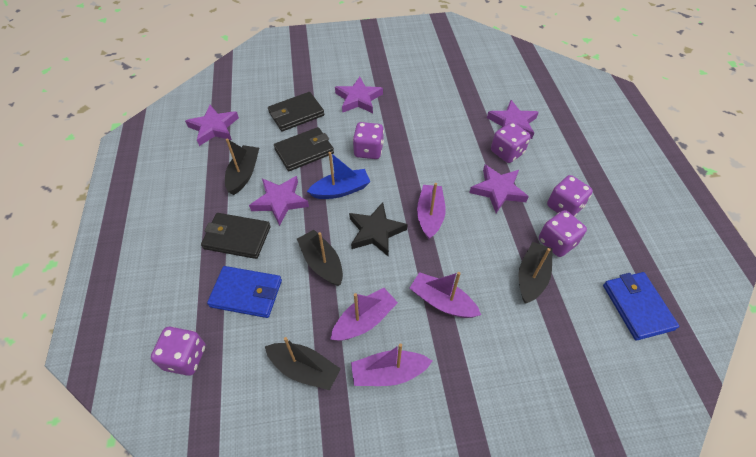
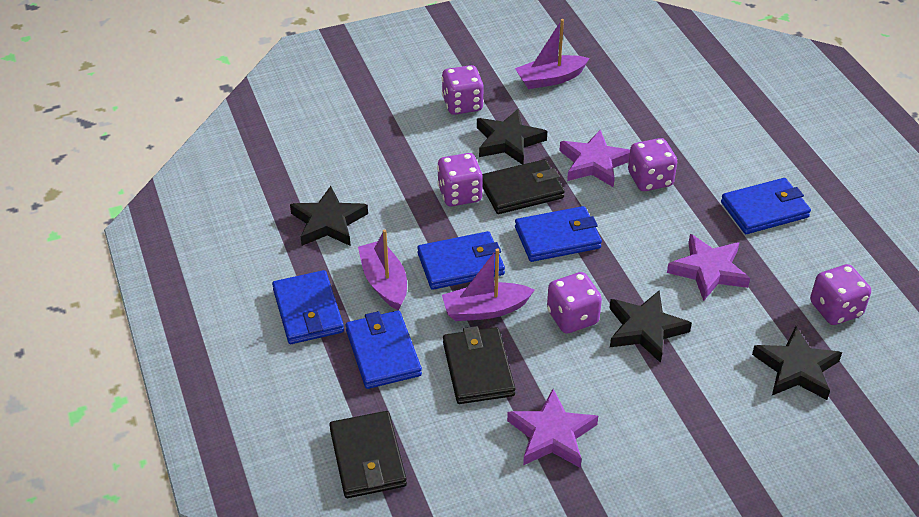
black boat: [225,139,259,195] [265,337,341,390] [297,230,343,286] [519,242,553,304] = 4 -> none = 0
black star: [349,202,408,256] = 1 -> [290,186,368,246] [477,109,547,164] [609,291,692,363] [752,326,842,400] = 4
blue boat: [307,152,371,199] = 1 -> none = 0
blue wallet: [207,266,282,318] [603,272,679,341] = 2 -> [272,270,344,344] [346,311,422,389] [417,231,505,290] [515,206,602,262] [721,178,811,234] = 5
purple boat: [330,288,398,341] [351,343,432,386] [410,272,481,318] [417,183,446,239] = 4 -> [358,229,407,310] [442,248,535,321] [515,19,589,89] = 3
purple star: [185,105,239,146] [249,176,309,226] [335,77,383,113] [469,165,529,213] [487,100,539,139] = 5 -> [507,389,598,468] [559,130,630,187] [667,234,750,301] = 3

